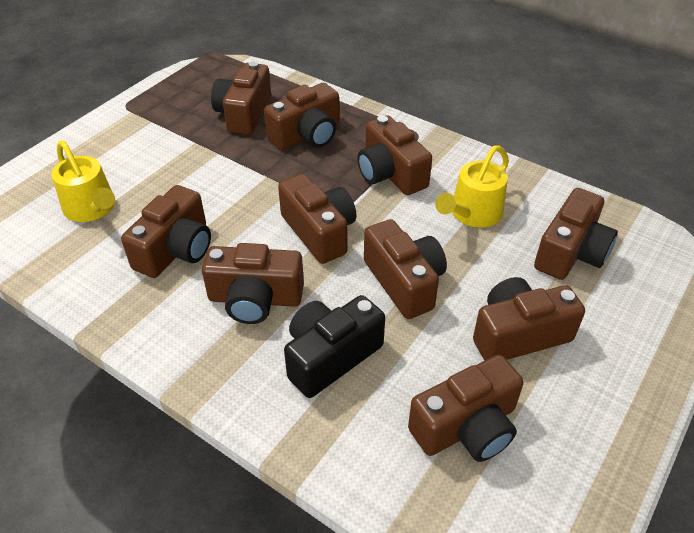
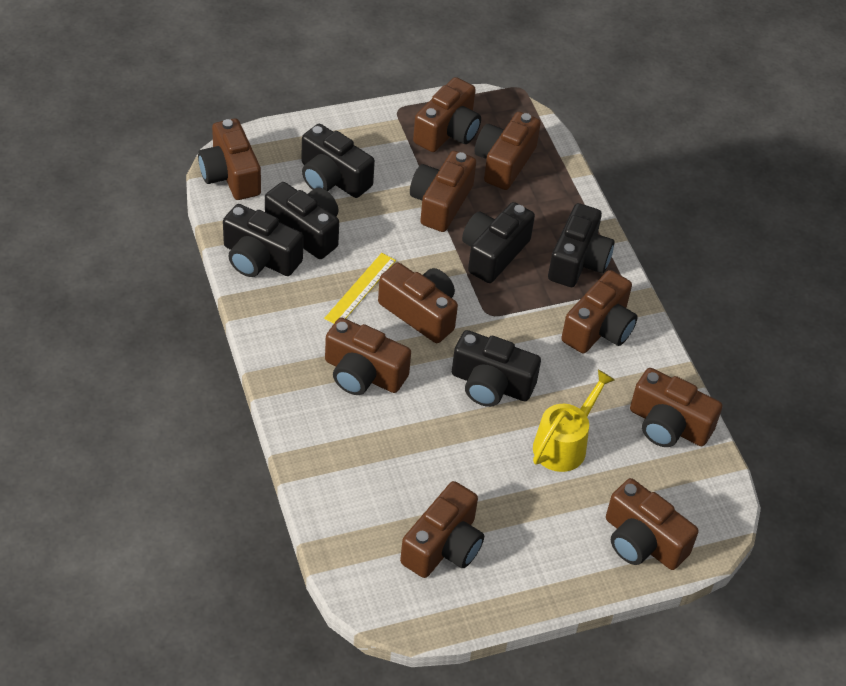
black camera: [284,295,385,398] = 1 -> [223,204,303,277] [265,182,339,259] [301,124,375,198] [452,330,541,407] [462,202,535,283] [548,203,615,287] = 6
yellow ruler: none = 0 -> [324,253,396,324] = 1
yellow watering can: [52,140,115,222] [435,146,509,228] = 2 -> [533,370,615,472] = 1

